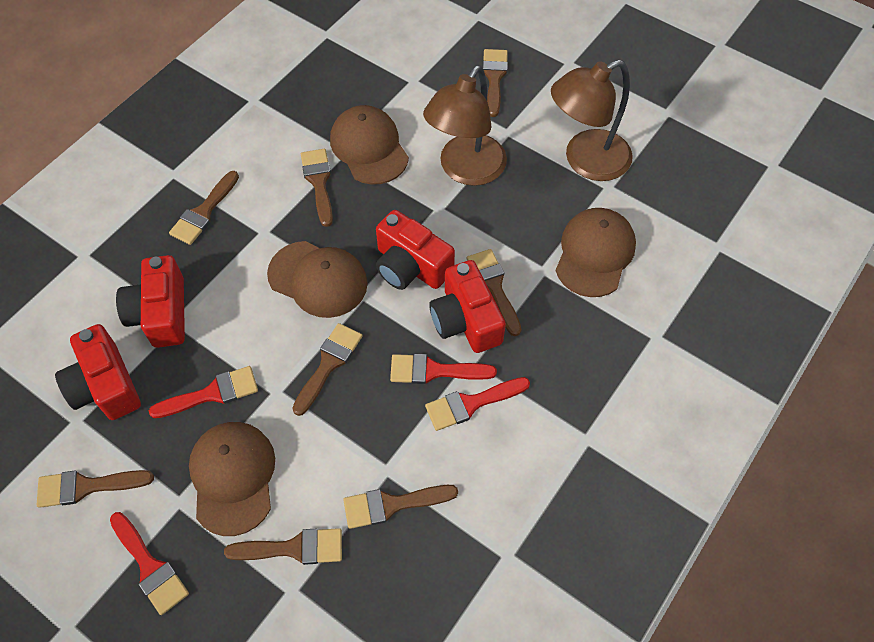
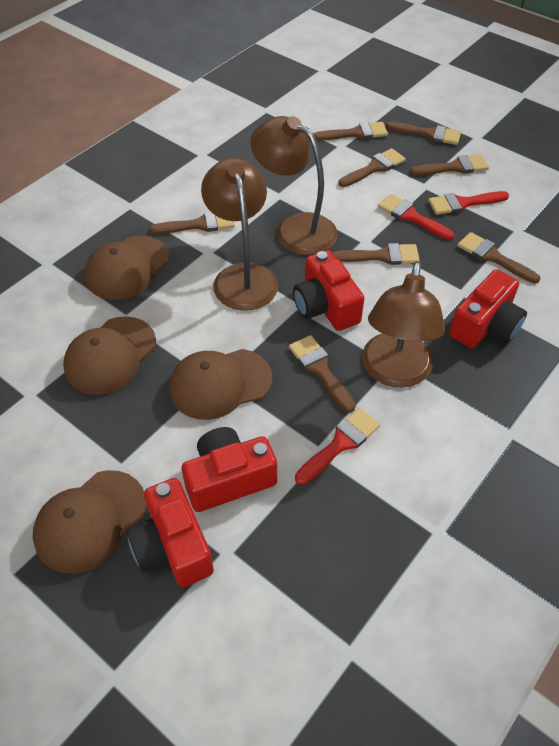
brown lamp: [423,65,507,186] [551,60,633,181] = 2 -> [201,158,278,311] [250,116,338,255] [362,261,445,388] = 3
red brush: [110,512,189,615] [149,366,258,418] [390,354,497,384] [425,377,530,431] = 4 -> [295,408,380,485] [378,194,454,240] [428,191,509,215] = 3

